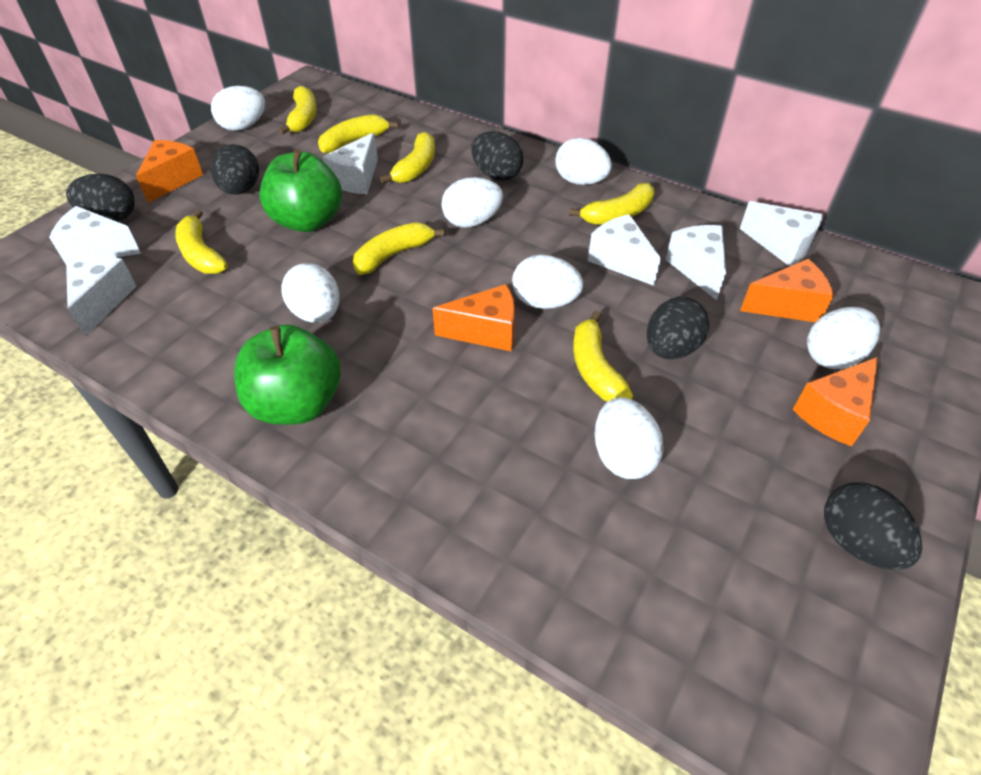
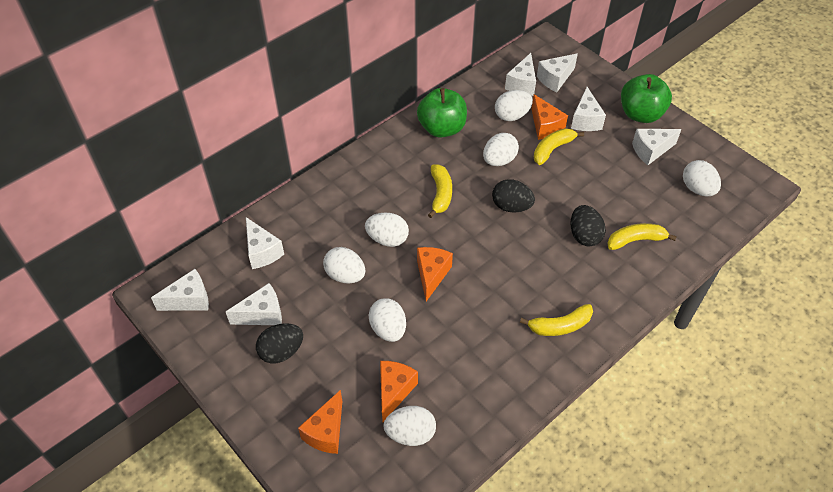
black egg: [66,174,135,222] [211,144,259,195] [471,131,523,181] [647,297,709,359] [824,482,922,570] = 5 -> [256,323,303,363] [492,179,535,212] [570,205,606,246] = 3
white cheese: [49,206,141,264] [66,256,137,336] [323,133,378,194] [588,214,661,286] [665,225,726,301] [740,201,823,266] = 6 -> [151,269,209,311] [226,283,282,325] [246,217,284,269] [505,53,536,96] [537,54,578,92] [571,87,606,131] [632,129,681,165] = 7
yellow banana: [175,209,228,274] [279,86,317,135] [318,114,399,153] [353,222,446,275] [380,132,435,183] [569,183,654,225] [573,311,633,401] = 7 -> [428,164,452,218] [520,304,593,336] [534,128,584,165] [607,223,677,250] = 4

